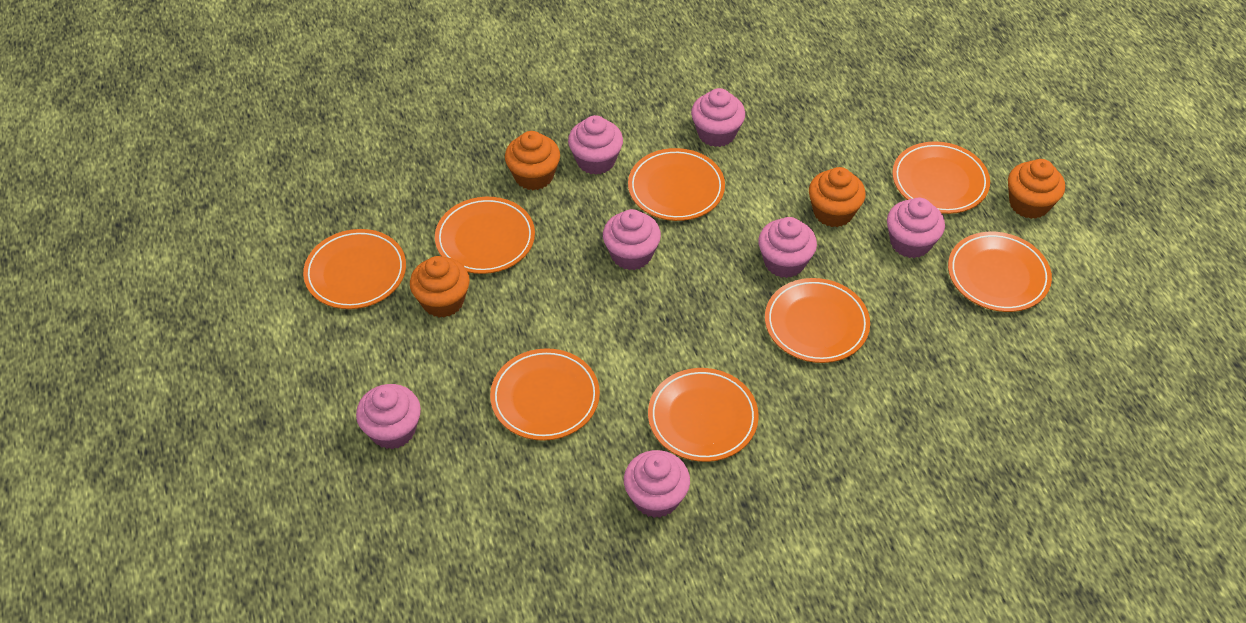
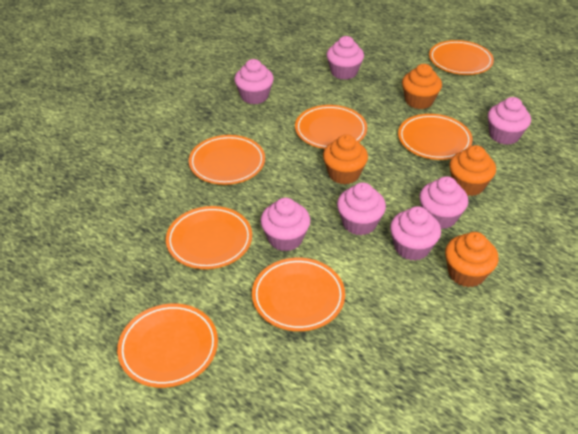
orange plate: [303,229,406,309] [435,197,535,274] [490,348,600,441] [628,148,725,221] [648,368,759,462] [765,278,870,363] [892,141,990,214] [948,232,1052,312] = 8 -> [117,303,218,388] [166,206,252,269] [189,135,265,185] [252,258,345,331] [295,105,367,149] [398,114,473,160] [429,40,494,75] = 7

